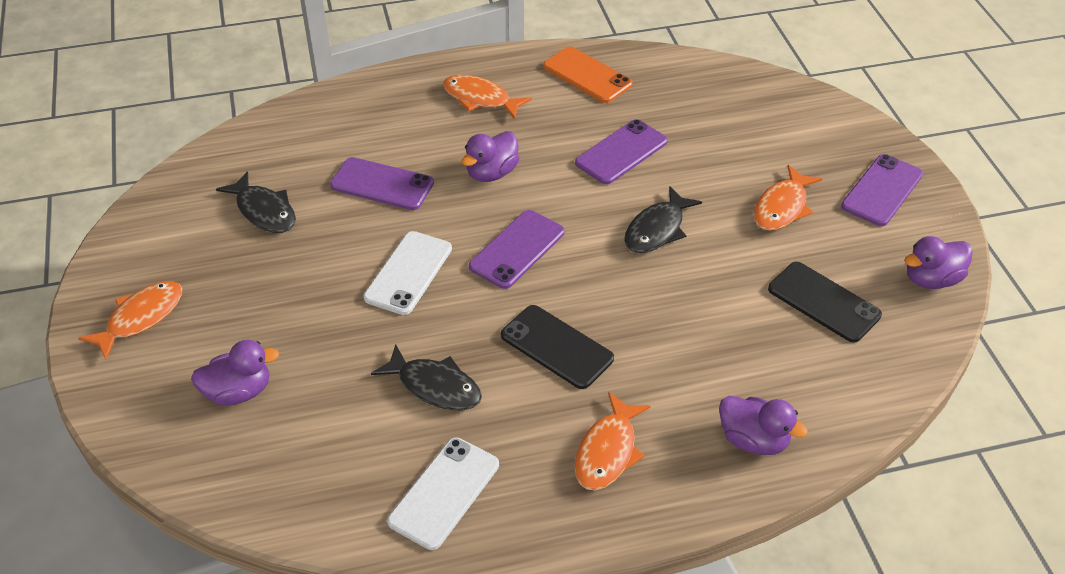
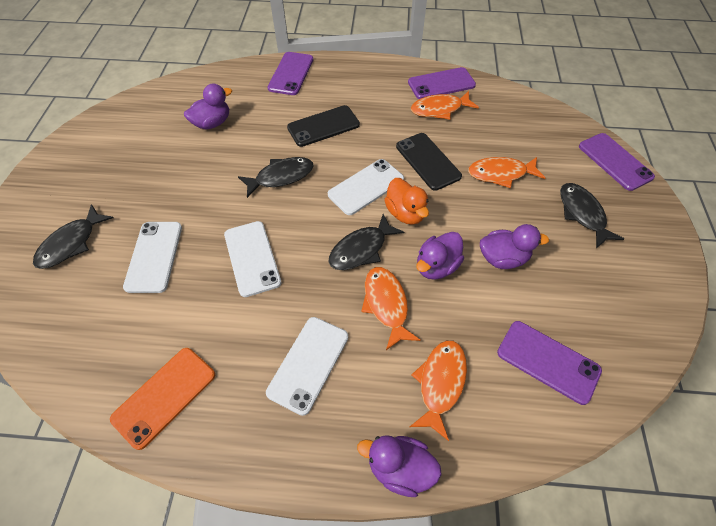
black fish: [216,171,296,233] [371,344,482,410] [624,186,702,253] = 3 -> [33,204,113,269] [238,157,313,198] [329,214,404,270] [560,183,624,248] = 4
orange duck: none = 0 -> [384,178,429,225] = 1
white phone: [364,231,452,315] [387,437,499,550] = 2 -> [123,222,182,293] [224,221,281,297] [266,317,348,416] [328,159,404,215] = 4

